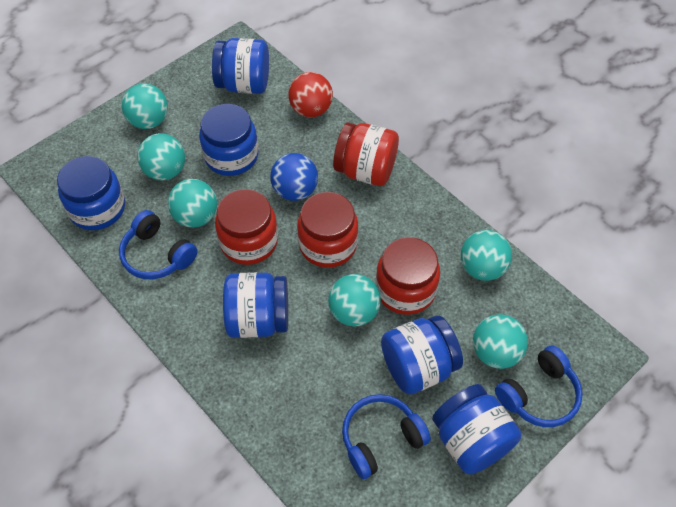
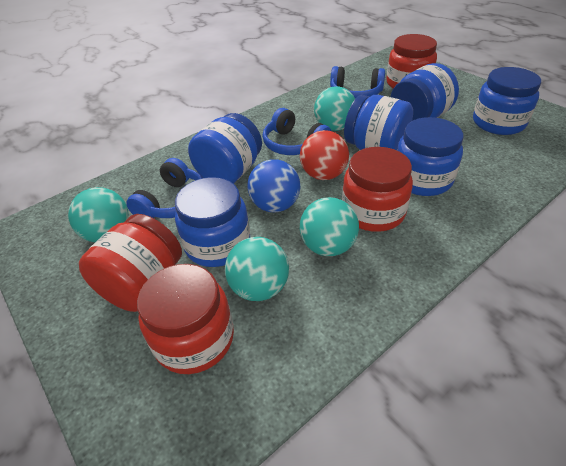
turquoise ball: [122,83,168,129] [137,133,185,181] [168,179,217,228] [328,274,381,327] [461,230,512,281] [473,314,528,369] = 6 -> [68,187,129,242] [225,237,289,301] [300,197,359,256] [314,86,355,131] = 4

